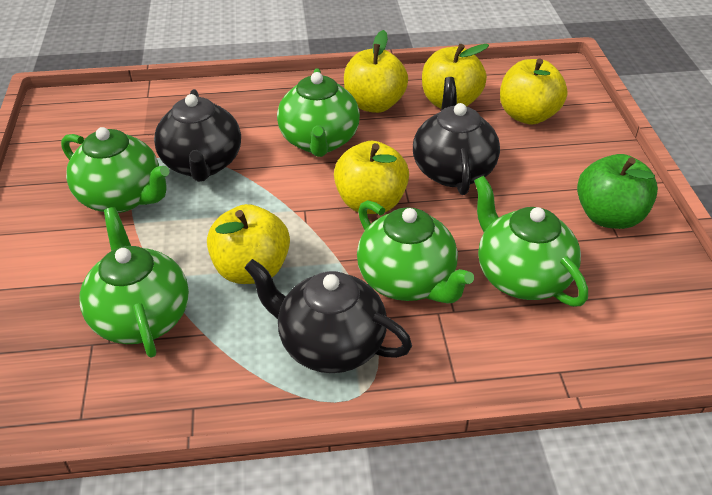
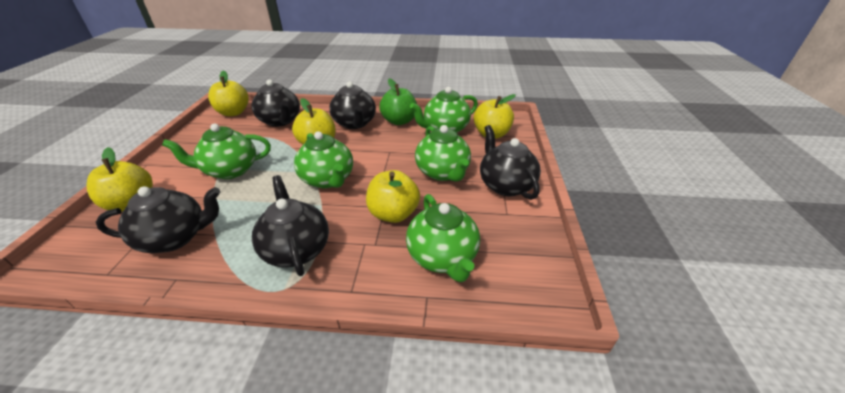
black teapot: [154,89,241,182] [245,259,412,373] [413,77,500,195] = 3 -> [96,186,221,253] [252,79,300,127] [252,175,329,276] [329,81,376,129] [480,125,541,200] = 5

